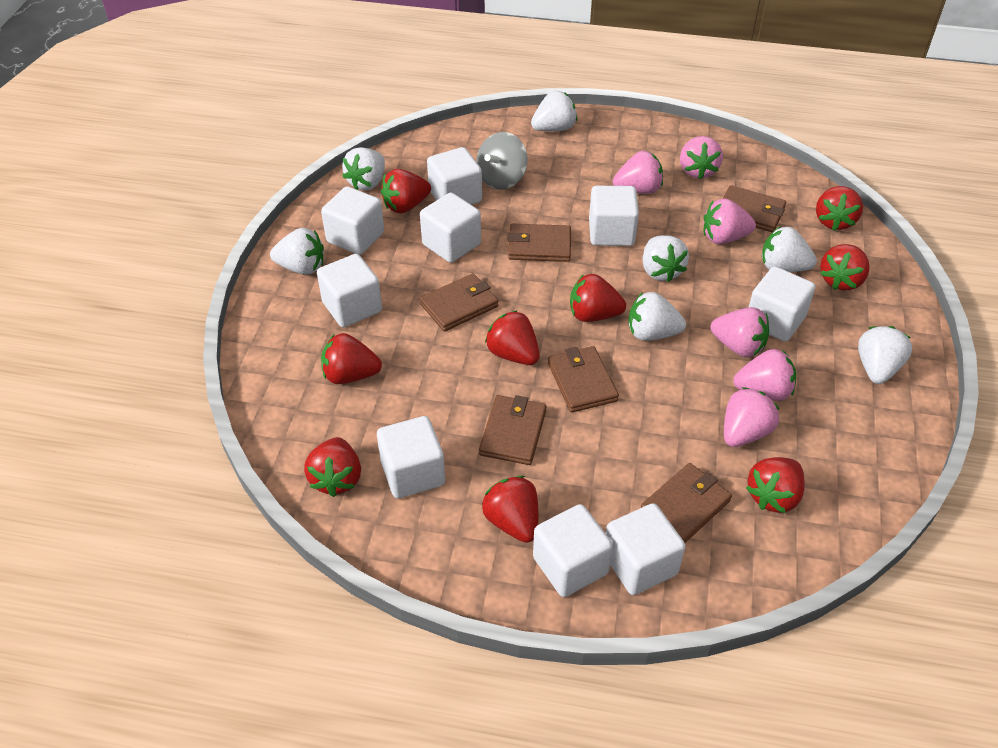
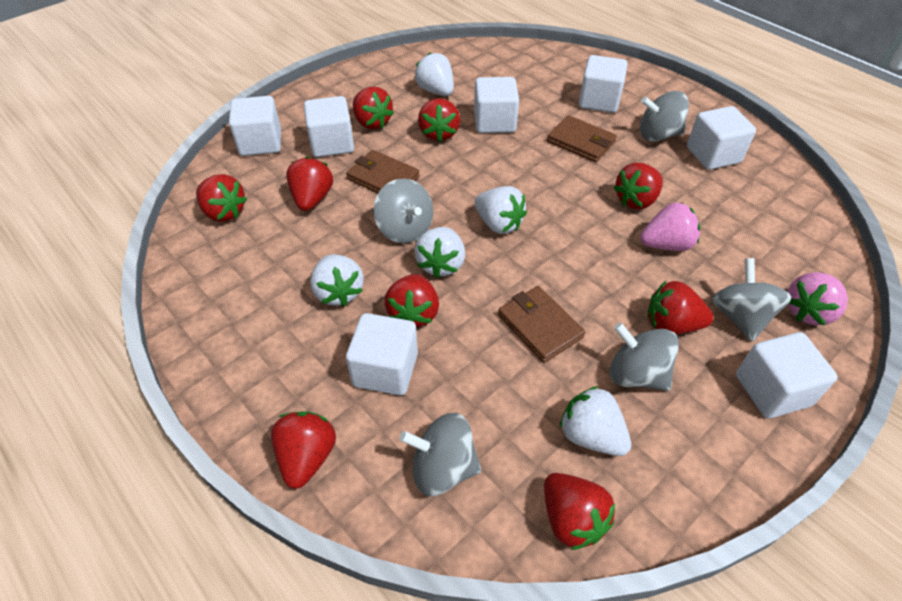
brown wallet: [420,273,498,332] [479,395,547,465] [508,224,571,262] [548,346,619,413] [641,463,732,543] [723,185,786,232] = 6 -> [346,150,420,193] [498,286,585,363] [547,115,617,162] = 3
grey spinning top: [477,132,528,190] = 1 -> [374,179,433,243] [399,413,481,496] [610,322,679,391] [640,91,689,142] [712,258,792,342] = 5
pink strawberry: [613,151,663,194] [680,136,723,179] [703,198,756,244] [710,307,769,357] [724,387,779,447] [733,349,796,401] = 6 -> [640,202,700,251] [787,272,848,326] = 2
white cube: [317,254,382,328] [321,186,384,255] [377,416,445,498] [420,193,481,263] [427,147,482,205] [533,504,613,597] [589,186,639,246] [606,503,685,595] [748,266,815,342] = 9 -> [229,96,281,156] [304,96,354,157] [346,313,418,396] [474,77,519,133] [579,55,628,113] [687,106,756,170] [736,332,838,419] = 7
white strawberry: [270,228,324,275] [342,147,385,190] [531,91,577,131] [629,292,686,341] [642,235,689,282] [762,227,817,272] [858,326,912,384] = 7 -> [310,254,364,307] [414,52,454,96] [414,227,465,278] [475,186,527,234] [560,386,631,456] = 5

